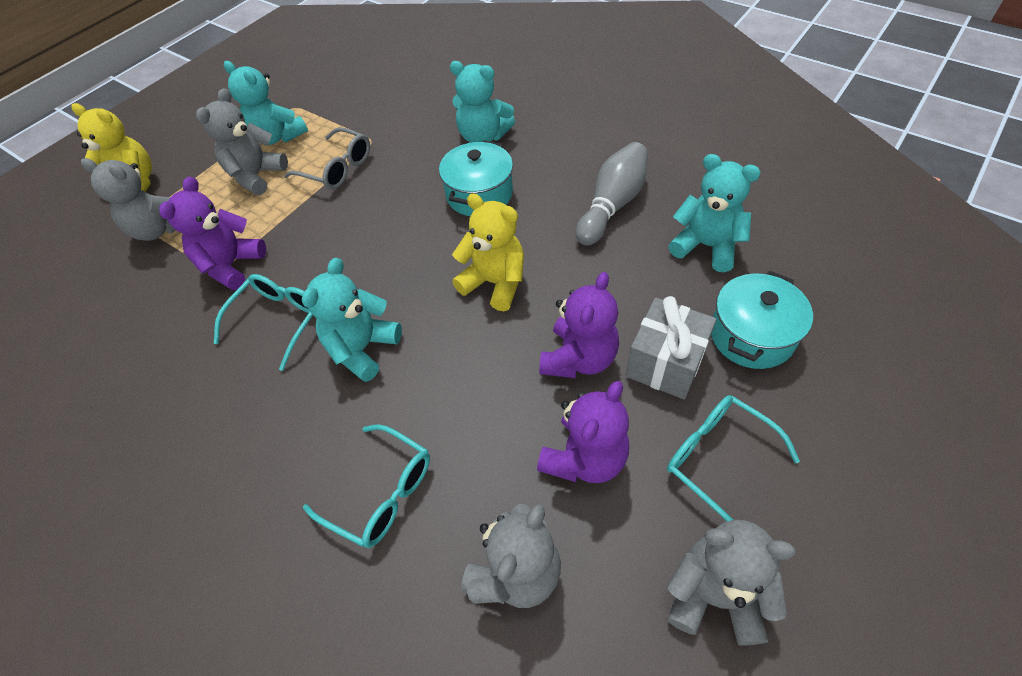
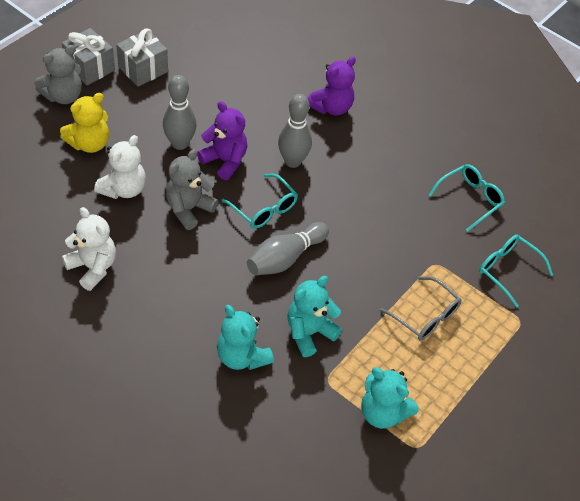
grey bowling pin: [576,142,648,246] = 1 -> [163,75,196,150] [247,222,329,275] [278,94,312,168] = 3
grey gift: [626,296,716,400] = 1 -> [62,28,115,85] [116,28,168,87] = 2
grey teddy bear: [81,158,176,241] [196,88,288,195] [461,504,561,608] [667,520,796,646] = 4 -> [34,45,82,104] [166,149,218,230] = 2
purple teddy bear: [159,176,266,290] [537,381,629,483] [539,272,619,378] = 3 -> [197,101,247,180] [307,56,356,115] = 2
turquoise pot: [439,140,513,216] [711,271,813,369] = 2 -> none = 0
turquoise teddy bear: [224,61,308,145] [302,258,402,382] [450,61,515,143] [668,154,761,272] = 4 -> [217,305,274,370] [287,276,342,357] [361,367,419,429] = 3
white teddy bear: none = 0 -> [62,207,116,291] [94,135,146,199] = 2
yellow teddy bear: [72,103,152,192] [452,193,524,311] = 2 -> [60,93,109,153] = 1

